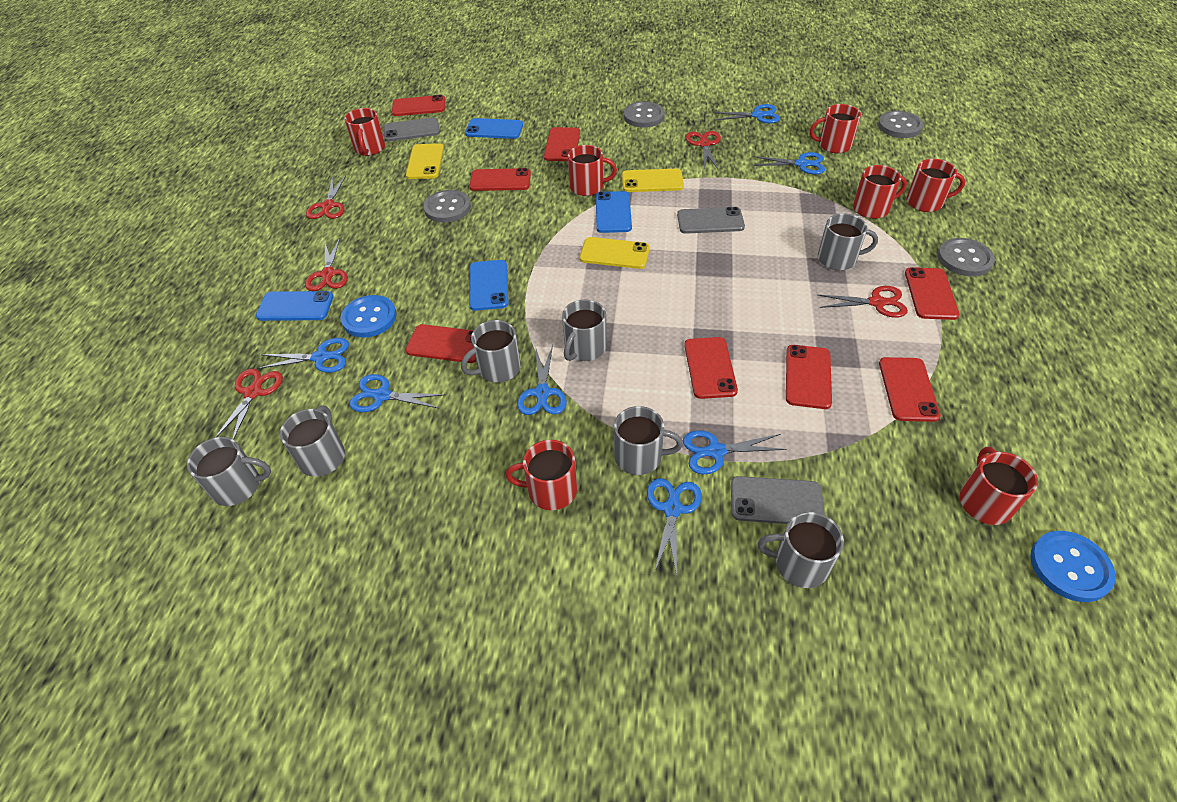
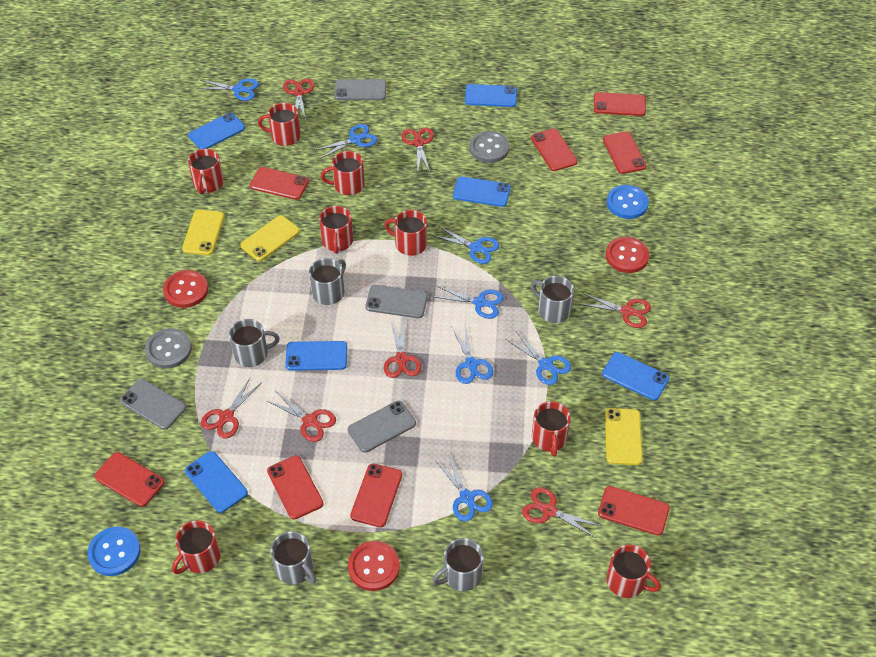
blue phone: [256,291,333,321] [465,118,523,139] [469,260,509,311] [596,191,632,233] = 4 -> [185,451,248,513] [188,113,245,149] [285,341,347,371] [453,176,511,207] [465,84,517,107] [602,352,669,400] = 6
grey button: [423,190,471,223] [624,101,665,128] [878,111,924,138] [937,238,995,276] = 4 -> [145,328,192,369] [469,131,509,163] = 2
grey mug: [187,437,271,506] [280,405,345,477] [461,320,521,383] [562,300,607,361] [614,406,683,475] [758,512,844,588] [818,213,878,270] = 7 -> [229,319,280,367] [271,531,316,584] [309,258,346,305] [433,538,484,591] [531,276,574,323] = 5
grey phone: [384,117,440,142] [677,207,745,234] [731,476,825,524] = 3 -> [120,379,186,430] [334,79,386,100] [348,401,416,453] [365,285,428,318] = 4
red button: none = 0 -> [163,270,208,308] [348,541,400,591] [606,237,649,273] = 3
red mug: [345,108,385,156] [506,440,577,510] [568,145,617,196] [810,104,861,153] [853,165,907,219] [906,159,965,212] [960,447,1038,525] = 7 -> [172,520,220,574] [188,149,224,194] [258,103,301,146] [319,206,353,254] [321,151,365,195] [384,210,427,256] [532,401,570,457] [606,545,661,598] = 8
red scissors: [216,368,283,440] [305,238,348,291] [306,176,346,219] [686,131,721,170] [818,286,908,318] = 5 -> [201,378,262,439] [266,391,336,442] [283,78,315,120] [384,319,421,378] [401,127,434,172] [522,487,602,538] [579,293,651,328] = 7

